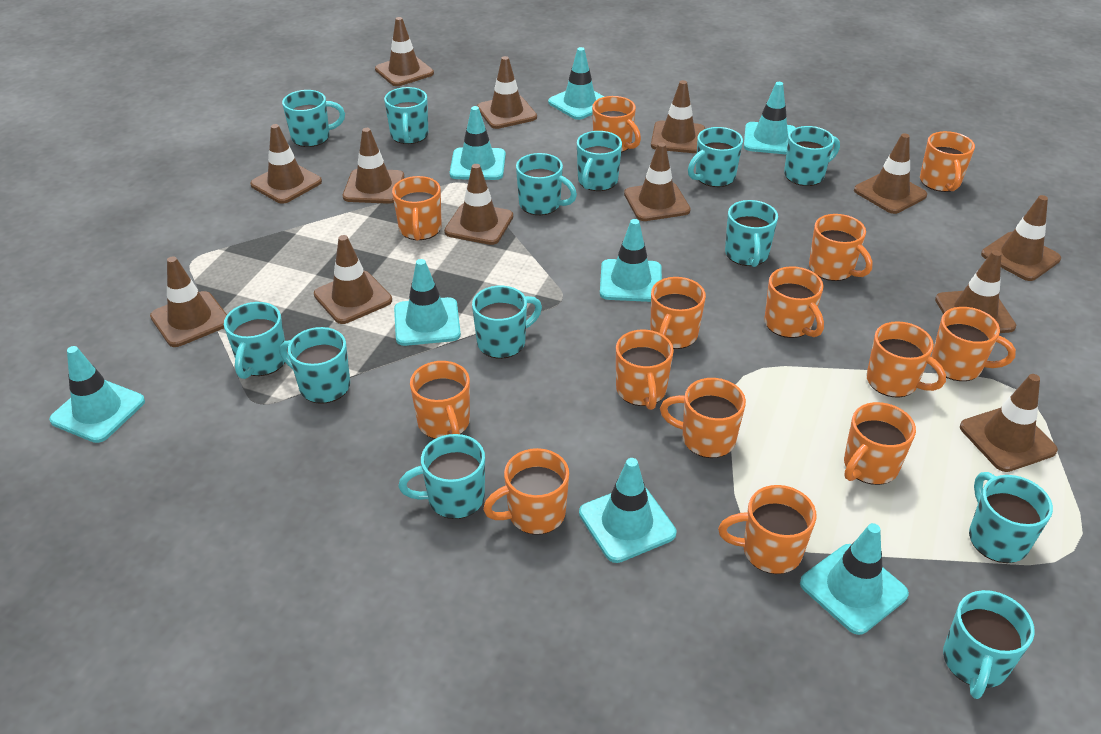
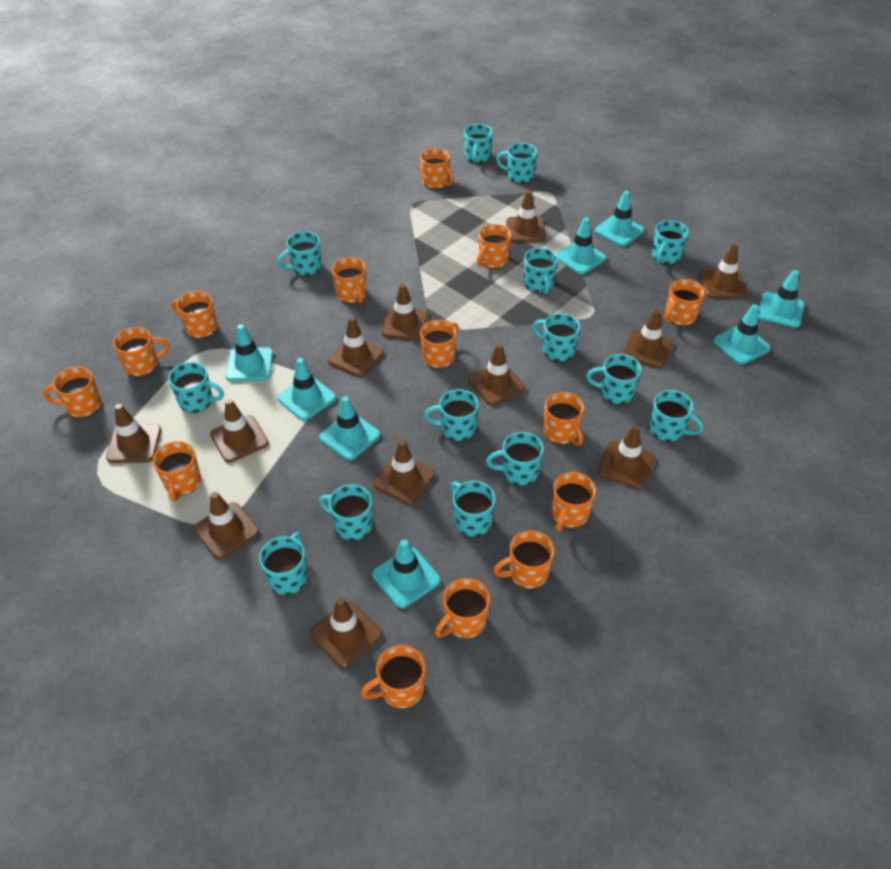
brown traffic cone: [150,256,227,347] [250,124,322,204] [314,235,392,324] [343,128,404,204] [375,17,434,86] [444,164,513,245] [477,56,537,129] [624,142,691,221] [651,80,705,153] [854,133,927,214] [935,250,1016,333] [960,374,1058,472] [981,195,1061,281] = 13 -> [106,404,161,463] [193,492,260,559] [210,399,269,463] [310,597,383,668] [328,317,384,377] [373,440,435,505] [381,283,428,340] [468,344,525,405] [506,190,546,242] [598,425,655,489] [622,309,673,368] [700,244,747,298] = 12
turquoise mug: [224,302,285,379] [280,327,350,404] [282,90,345,147] [384,87,428,144] [398,434,485,519] [472,286,542,359] [516,153,577,215] [577,131,622,191] [688,127,743,187] [725,200,778,267] [784,126,840,186] [943,590,1035,699] [969,472,1053,563] = 13 -> [168,362,224,413] [259,532,308,595] [278,231,322,276] [319,484,372,541] [424,389,479,441] [451,481,496,537] [464,124,493,164] [486,432,544,486] [496,143,537,184] [524,248,558,294] [533,313,580,362] [586,354,642,405] [649,390,704,442] [652,220,689,265] = 14

